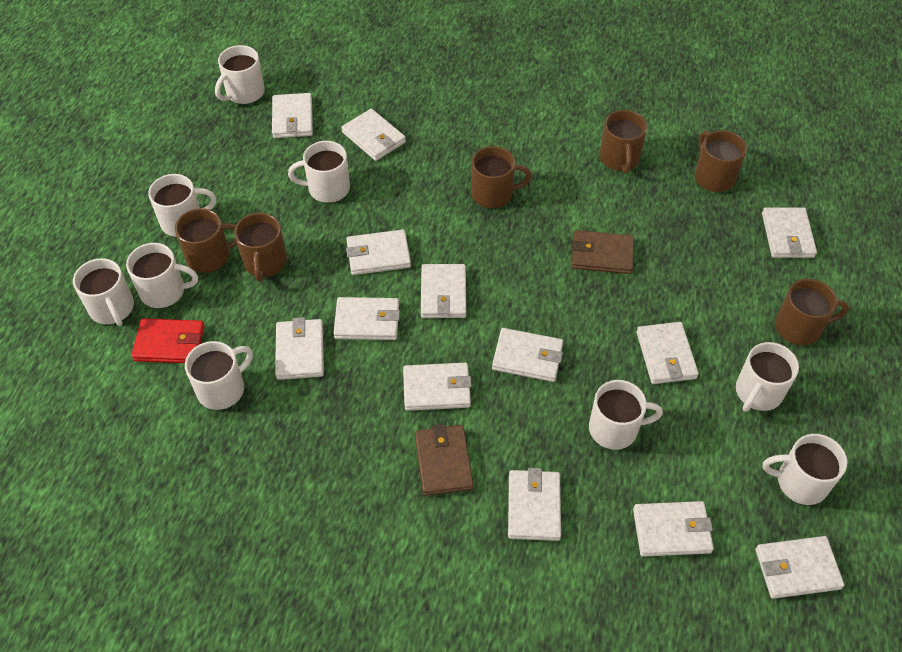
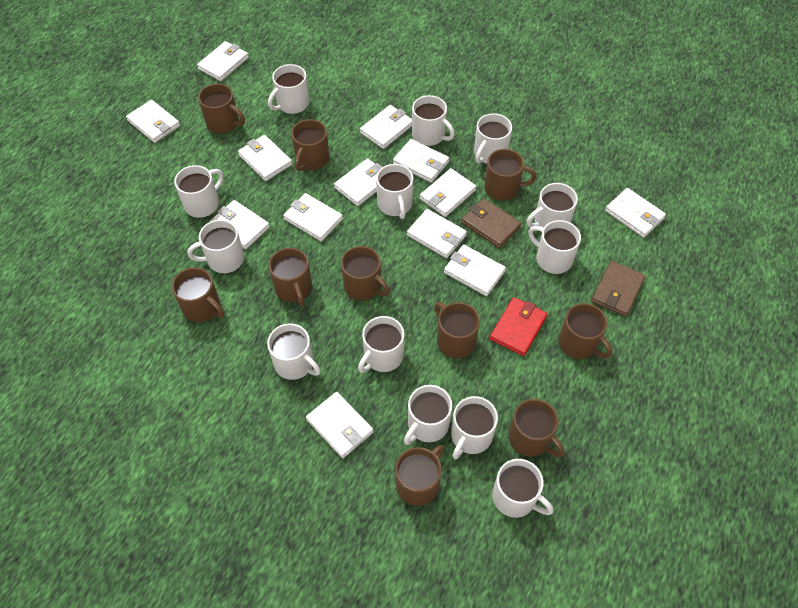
brown mug: [175,208,237,273] [234,213,287,282] [471,146,532,208] [600,110,647,173] [695,130,747,192] [775,279,849,345] = 6 -> [172,267,224,322] [198,83,245,134] [269,248,312,306] [291,119,329,171] [341,246,390,301] [395,445,444,506] [434,302,480,358] [484,149,537,201] [509,399,564,457] [558,303,612,359] = 10
white mug: [73,258,134,326] [126,243,198,308] [148,174,216,237] [185,341,253,410] [215,45,265,104] [288,141,350,203] [589,380,663,450] [736,342,799,412] [763,434,847,505] = 9 -> [174,165,223,218] [187,220,244,273] [267,323,321,380] [268,64,309,114] [358,316,404,373] [376,164,413,219] [404,385,452,445] [412,95,455,146] [451,396,498,460] [474,113,512,164] [492,459,554,518] [527,183,578,228] [528,220,581,274] = 13

